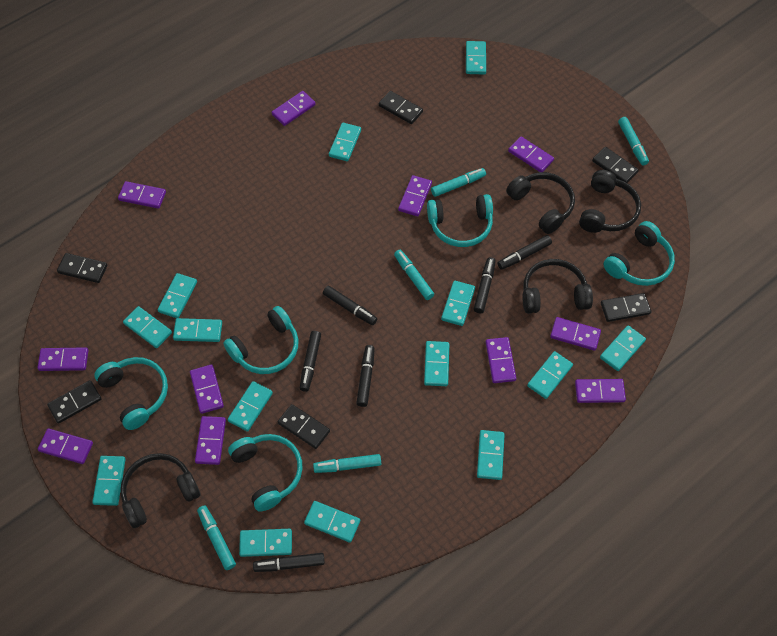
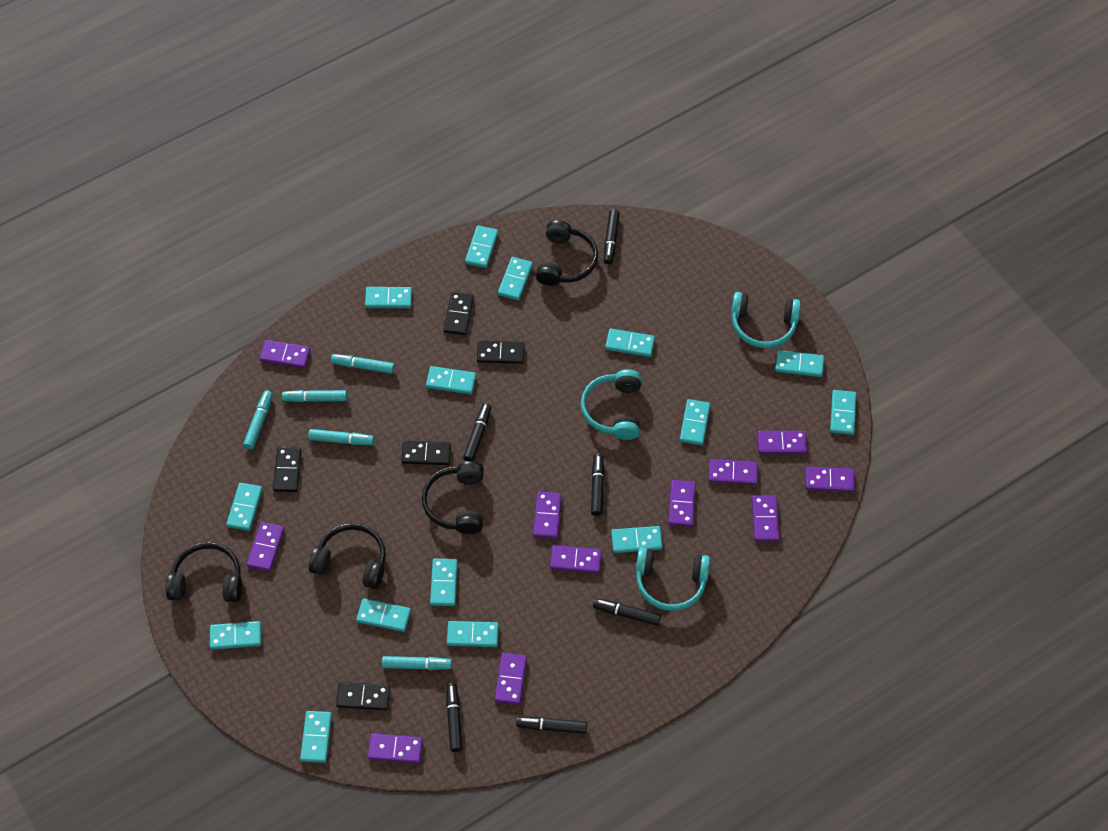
black domino: [47,380,102,424] [57,253,107,283] [278,404,330,449] [379,91,423,124] [592,147,639,183] [601,293,651,322] = 6 -> [273,447,302,492] [336,682,390,710] [401,441,451,465] [443,292,474,335] [477,341,525,364] = 5
turquoise domino: [92,456,126,506] [123,306,172,348] [158,273,197,318] [173,318,222,342] [228,381,273,432] [239,529,292,557] [304,501,360,543] [329,123,361,161] [424,341,449,386] [441,281,475,326] [466,41,486,75] [477,430,505,480] [527,351,573,399] [600,326,646,371] = 14 -> [210,621,261,650] [226,483,263,531] [300,711,332,763] [356,599,411,632] [365,287,412,308] [426,366,476,394] [430,559,458,606] [447,621,499,647] [465,225,498,268] [498,257,533,300] [605,329,655,357] [611,526,663,553] [680,399,710,445] [775,350,824,377] [830,390,856,435] = 15
turquoise headphones: [94,357,168,430] [223,306,298,374] [228,434,303,512] [427,194,493,247] [603,221,675,286] = 5 -> [581,369,642,440] [636,547,710,611] [731,292,801,348] = 3

